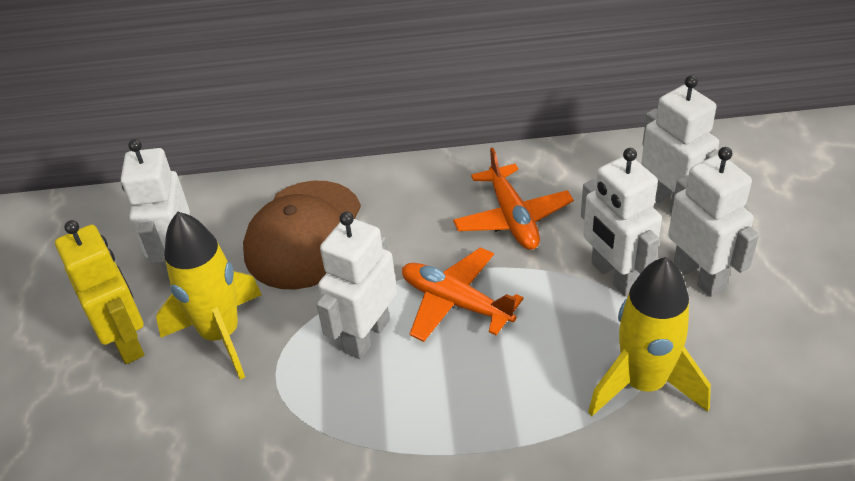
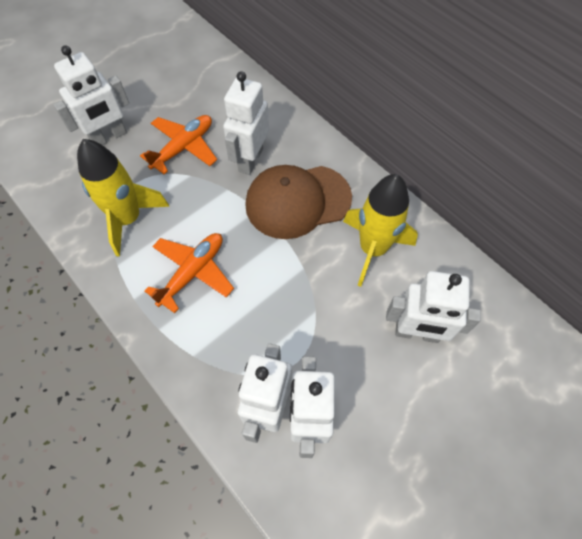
yellow robot: [55,220,144,364] = 1 -> none = 0

